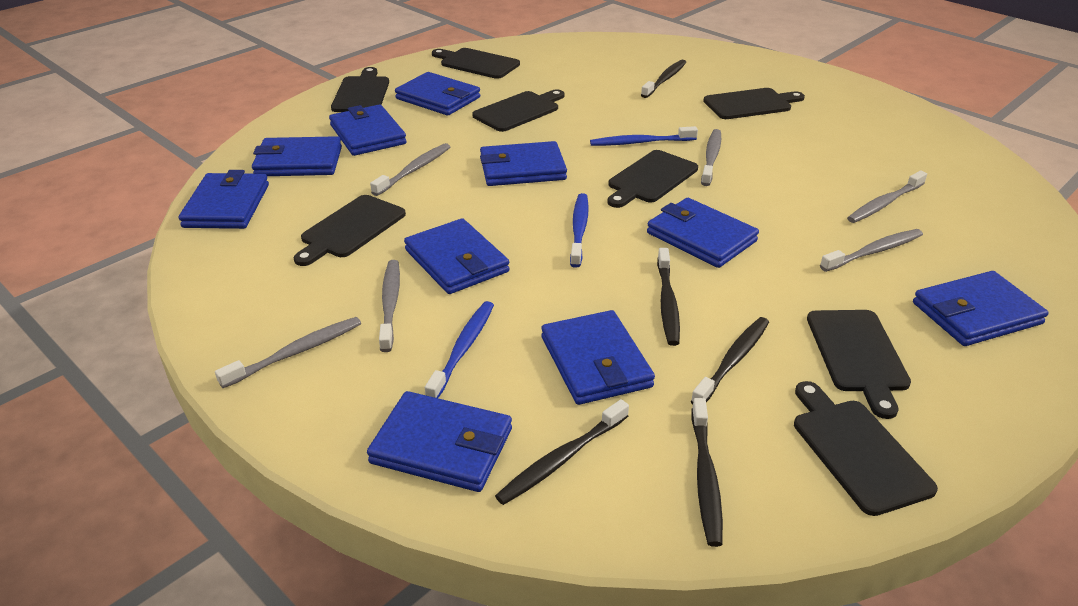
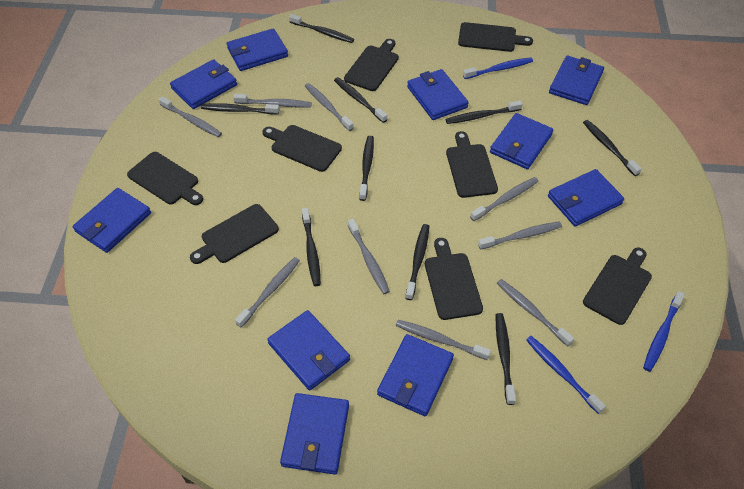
black toothbrush: [495,399,629,505] [641,60,686,98] [657,248,680,346] [691,317,769,404] [691,398,723,547] = 5 -> [201,103,279,115] [289,14,354,43] [302,208,321,286] [334,77,387,123] [359,136,374,201] [405,224,429,300] [446,101,523,124] [496,313,516,405] [583,120,642,176] = 9
grey toothbrush: [215,317,361,388] [370,143,450,196] [379,260,400,352] [701,129,721,186] [820,229,923,272] [847,171,927,223] = 6 -> [159,96,222,137] [233,94,312,108] [235,257,300,328] [305,83,354,131] [348,219,390,294] [396,320,491,360] [470,177,539,221] [478,221,562,250] [497,279,574,346] = 9

